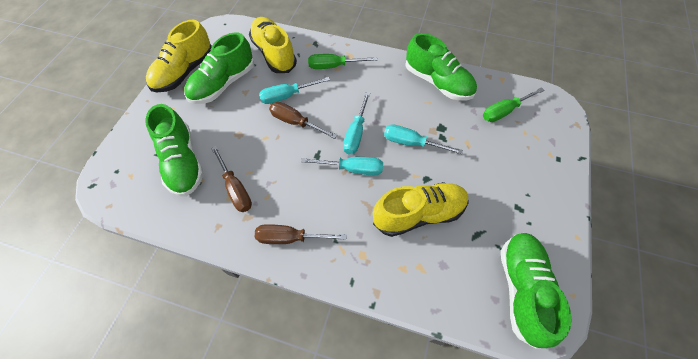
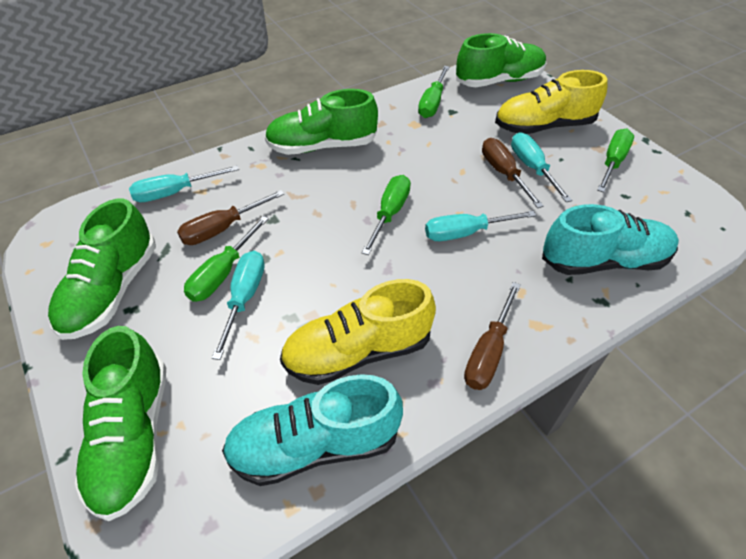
green screwdriver: [308,54,377,69] [483,87,545,122] = 2 -> [184,216,269,302] [362,175,411,255] [418,66,449,118] [597,129,634,193] = 4
turquoise shoe: none = 0 -> [222,374,403,486] [542,204,679,275] = 2
yellow shoe: [146,20,212,92] [249,17,297,73] [373,182,468,237] = 3 -> [280,279,436,385] [495,70,608,134] = 2

